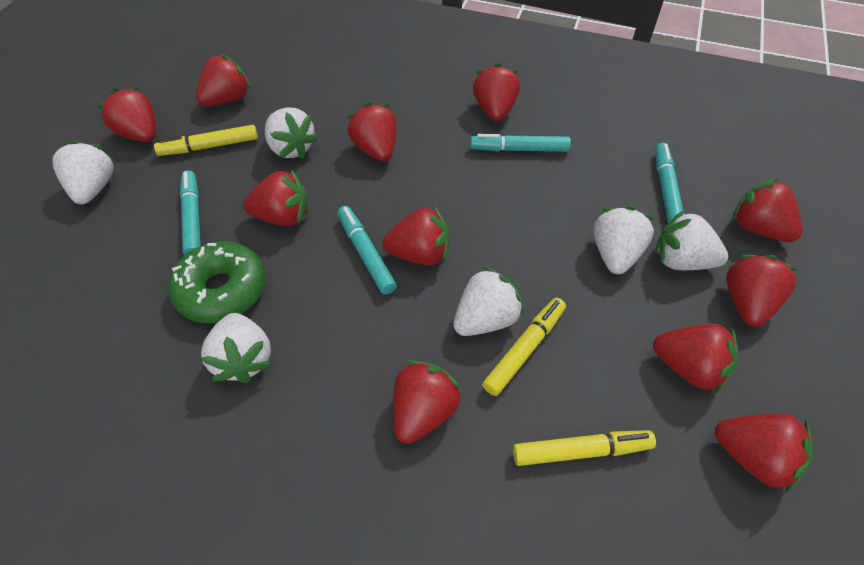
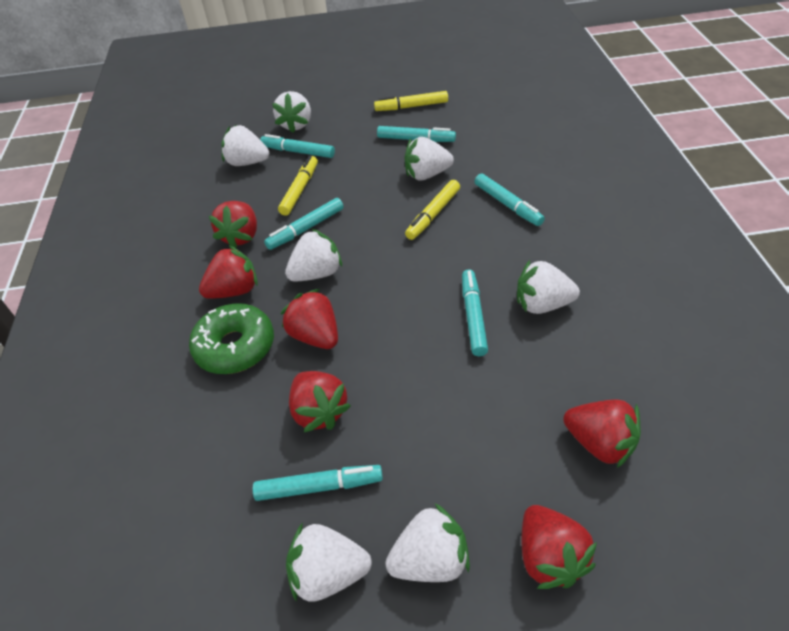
red strawberry: [97,88,156,142] [196,54,251,106] [243,169,308,226] [347,102,396,162] [382,206,449,265] [393,360,463,444] [473,63,520,122] [653,324,738,394] [715,413,812,493] [726,255,799,326] [732,179,803,242] = 11 -> [199,246,258,299] [209,201,257,248] [281,289,338,349] [289,371,351,432] [522,505,597,589] [563,400,641,468] = 6
turquoise marker: [180,170,201,255] [338,206,397,295] [470,134,571,152] [655,143,684,224] = 4 -> [253,465,383,501] [260,134,335,158] [264,198,344,250] [377,126,456,142] [462,269,488,356] [474,174,545,226] = 6
white strawberry: [52,140,115,204] [201,313,272,384] [265,107,318,159] [453,266,524,336] [593,206,654,274] [655,210,728,270] = 6 -> [221,125,269,166] [272,91,311,133] [285,229,342,281] [286,523,372,602] [385,503,470,582] [404,137,454,181] [517,260,580,314] = 7

